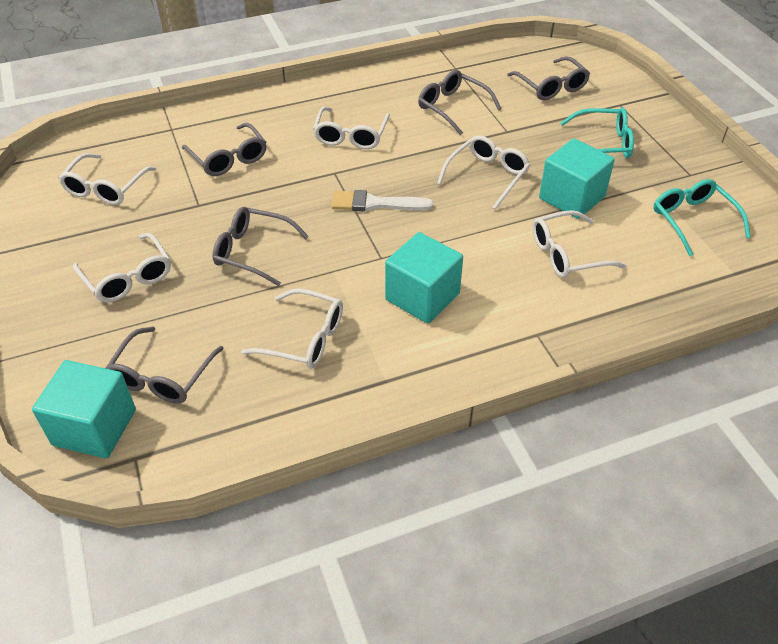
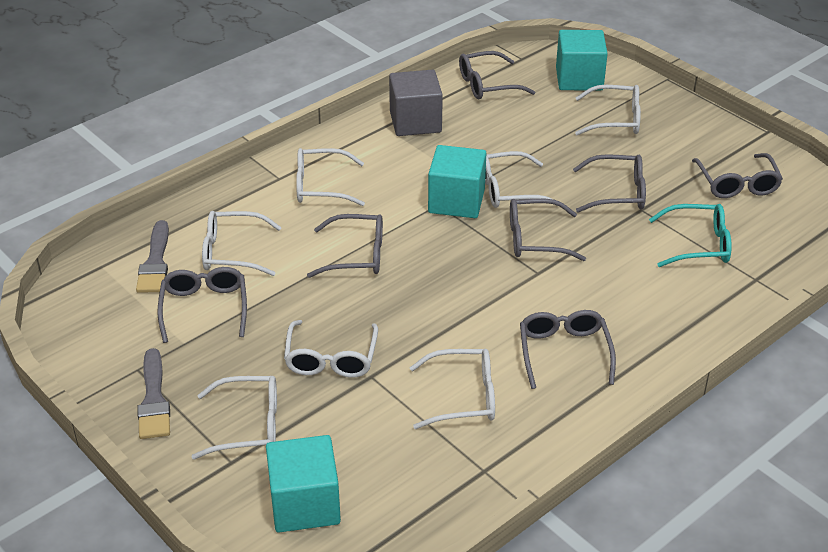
grey brush: none = 0 -> [136,220,169,293] [137,348,170,439] = 2
grey cube: none = 0 -> [389,70,443,136] = 1
grey glasses: [106,326,224,403] [182,122,266,176] [212,207,309,286] [418,70,502,135] [507,56,590,100] = 5 -> [157,267,247,343] [307,214,383,278] [459,51,535,99] [510,199,586,261] [520,310,616,389] [573,154,646,212] [692,153,783,198] = 7
turquoise glasses: [560,108,634,158] [653,179,751,256] = 2 -> [649,204,732,267] = 1
white brush: [332,190,433,211] = 1 -> none = 0
white glasses: [58,153,156,205] [73,233,171,302] [241,288,343,369] [313,107,390,149] [437,135,530,210] [532,210,627,278] = 6 -> [192,376,277,459] [202,211,282,276] [284,320,378,378] [296,148,365,206] [410,349,495,429] [485,151,557,208] [575,85,641,135] = 7

